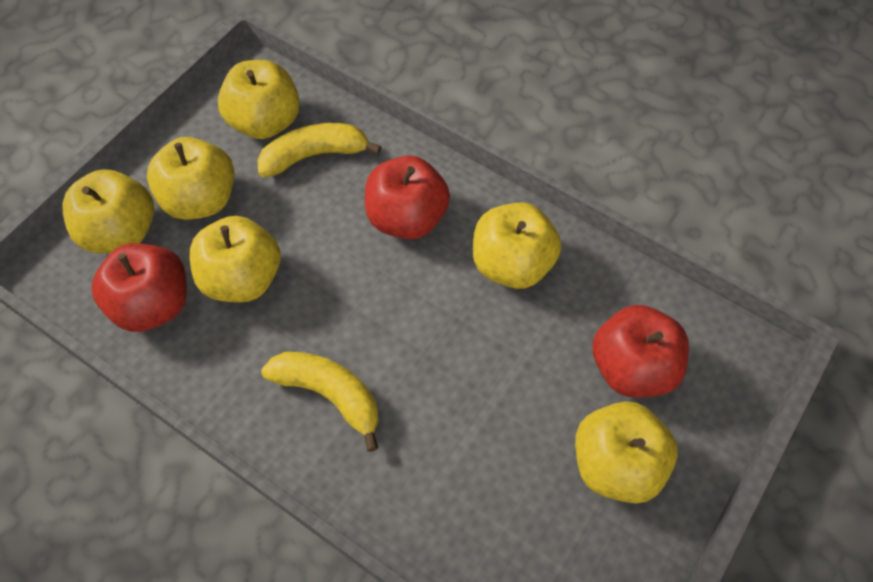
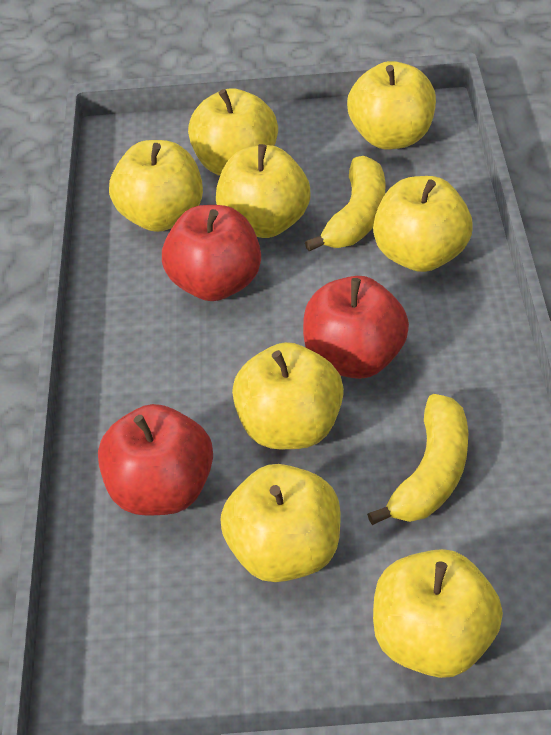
yellow apple: [62,169,154,253] [147,137,234,220] [189,216,281,302] [218,60,300,139] [473,202,561,289] [575,401,678,503] = 6 -> [109,140,203,232] [188,88,278,176] [216,144,310,238] [220,464,341,582] [232,342,344,449] [347,61,436,150] [373,176,473,272] [373,549,503,678] = 8

